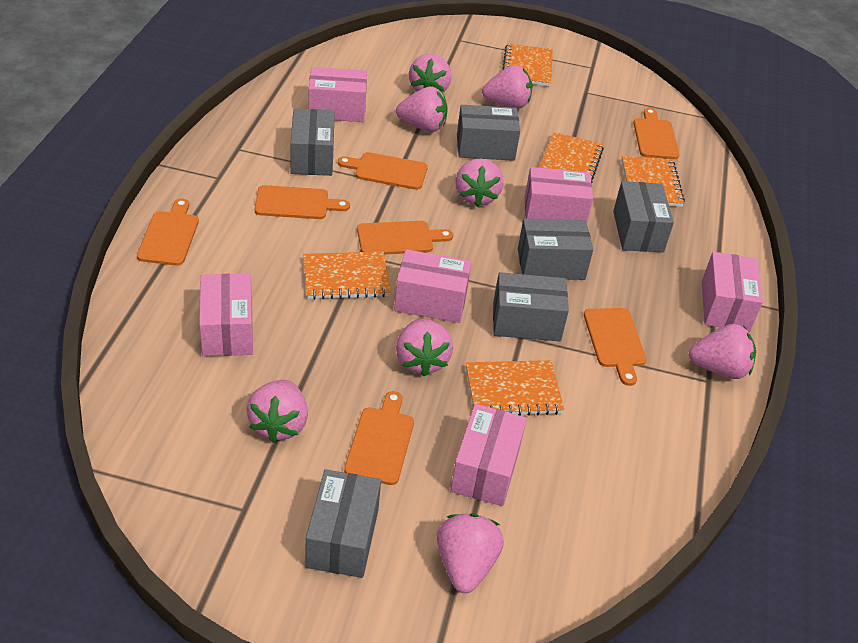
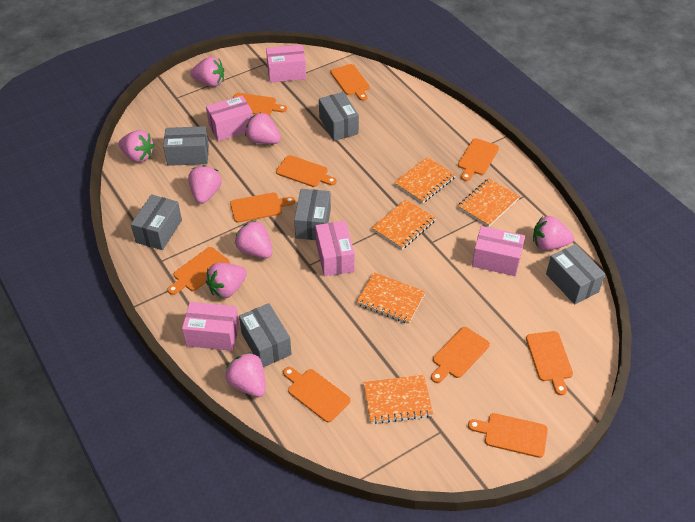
orange cutting board: [137,198,199,266] [255,185,350,219] [338,152,428,190] [344,391,414,485] [357,221,453,255] [584,308,646,386] [633,108,679,159] = 7 -> [168,247,230,295] [230,193,295,223] [233,93,287,116] [276,155,337,187] [283,367,350,423] [330,64,370,101] [431,327,490,383] [458,138,499,181] [468,413,548,458] [526,331,573,395] = 10
pink box: [199,274,253,357] [308,67,367,122] [394,249,472,323] [451,404,527,506] [525,167,593,222] [702,252,763,332] = 6 -> [182,302,239,351] [206,95,253,141] [266,45,306,83] [315,221,355,276] [472,226,525,276] = 5

